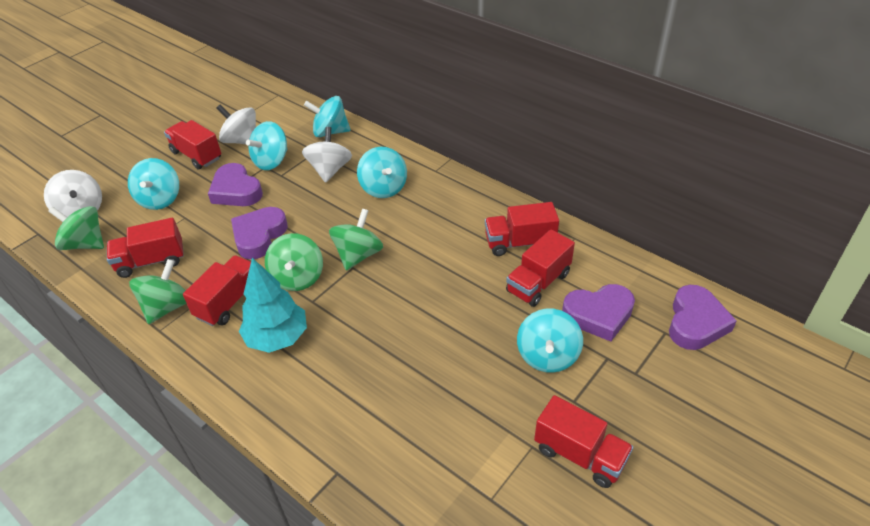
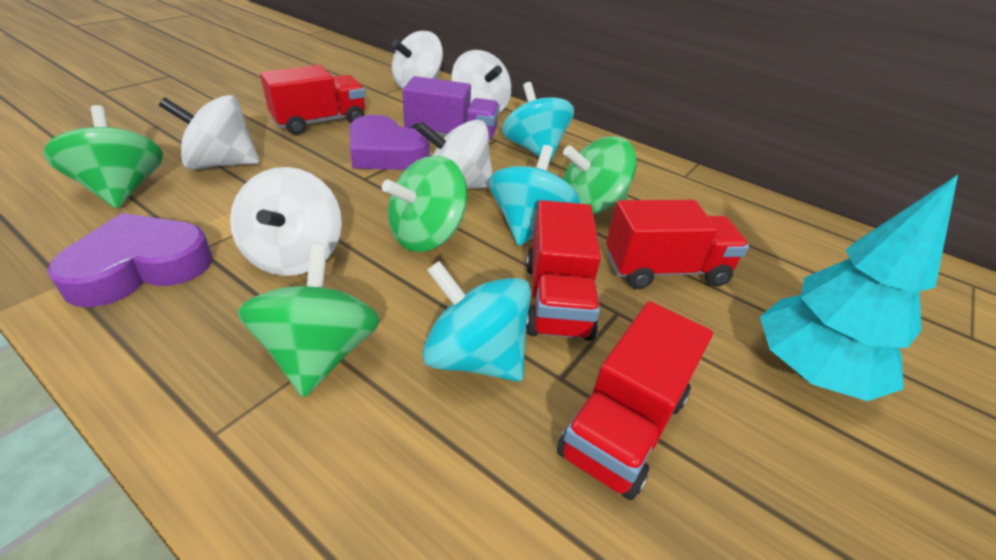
purple heart: [208,163,263,206] [231,207,288,259] [562,284,635,341] [669,285,737,350] = 4 -> [47,213,212,307] [350,115,430,170] = 2
purple truck: none = 0 -> [402,76,500,140] = 1
red truck: [107,218,184,278] [164,120,221,170] [183,255,251,326] [485,202,559,256] [506,229,575,307] [534,395,633,488] = 6 -> [260,65,365,135] [526,200,601,341] [557,301,713,500] [606,200,749,289] = 4
turquoise spinning top: [128,158,179,210] [246,121,287,170] [304,96,351,137] [357,147,407,198] [517,309,583,373] = 5 -> [422,261,531,381] [489,145,580,246] [502,82,574,161] = 3
white spinning top: [44,170,102,217] [216,105,256,144] [302,127,352,183] = 3 -> [159,95,260,170] [230,167,342,276] [392,31,443,89] [416,120,493,189] [452,50,511,113] = 5

